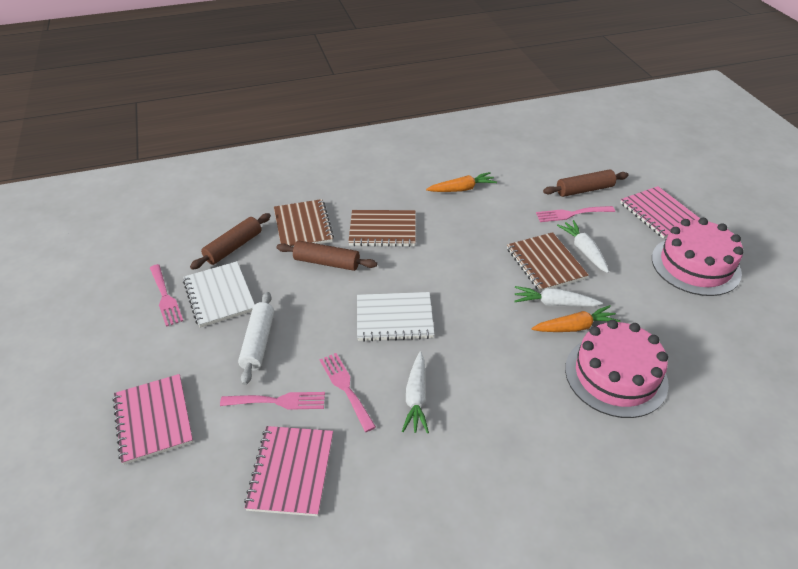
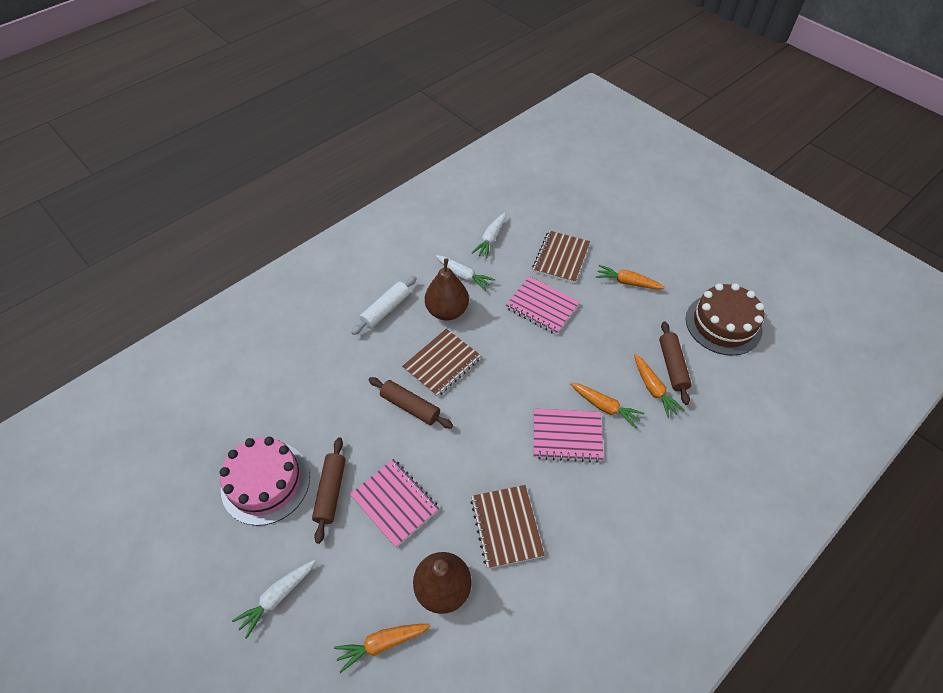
brown cake: none = 0 -> [686,283,764,356] = 1
brown pear: none = 0 -> [413,552,472,614] [425,258,469,320] = 2
orange carrot: [426,172,497,192] [532,305,620,332] = 2 -> [334,624,430,673] [570,383,644,428] [596,265,665,289] [634,354,685,418] = 4
pink cake: [565,320,669,418] [652,218,744,296] = 2 -> [220,437,310,526] = 1
pink fork: [150,264,183,327] [220,392,325,410] [320,353,376,432] [536,206,615,222] = 4 -> none = 0
white notebook: [183,261,255,328] [357,292,434,342] = 2 -> none = 0

